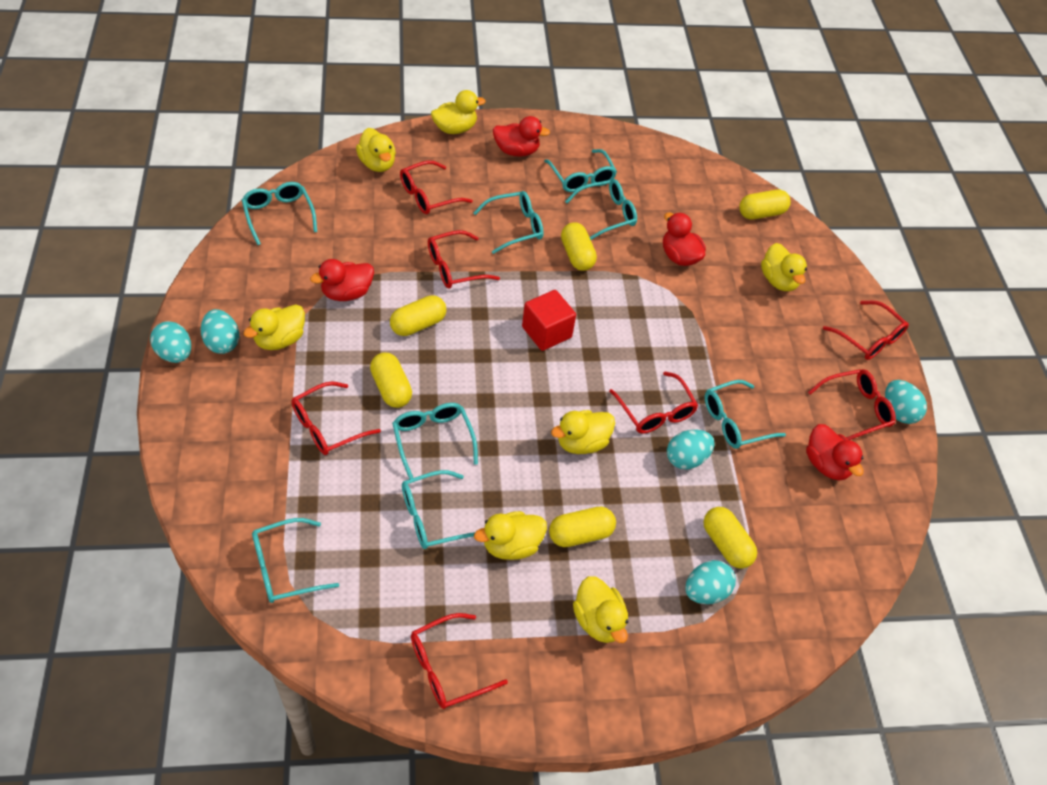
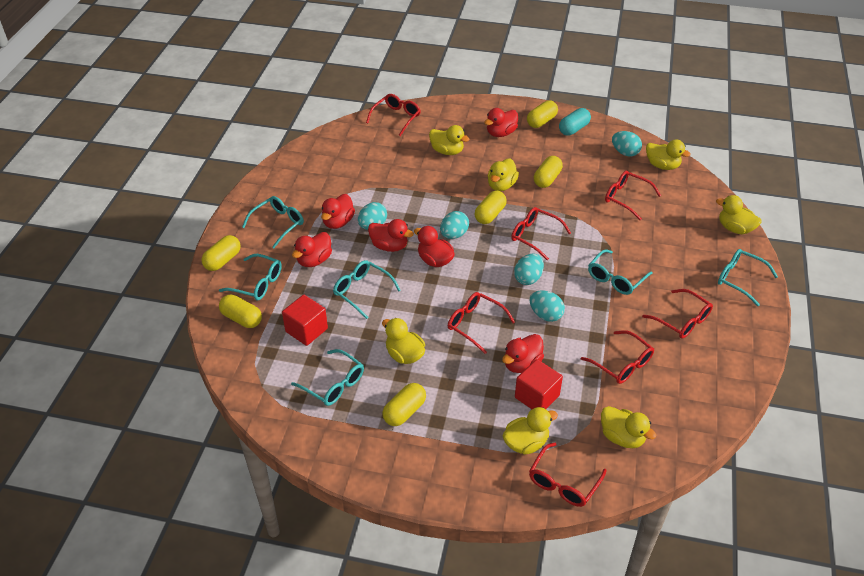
red cube: [522,290,576,351] = 1 -> [282,295,328,346] [515,359,563,409] = 2
red duck: [310,259,374,301] [493,116,550,157] [663,212,706,266] [806,424,864,480] = 4 -> [292,232,332,267] [321,194,355,229] [368,219,414,252] [414,226,455,267] [484,108,518,137] [502,334,544,373] = 6
turquoise capsule: none = 0 -> [559,108,591,135] = 1
turquoise glasses: [242,182,317,245] [252,518,339,603] [392,403,478,479] [402,470,475,549] [473,191,543,254] [544,149,617,192] [565,179,637,240] [705,380,786,449] = 8 -> [219,254,282,300] [242,196,304,248] [291,349,364,406] [333,260,401,319] [588,249,653,295] [718,249,778,306] = 6

